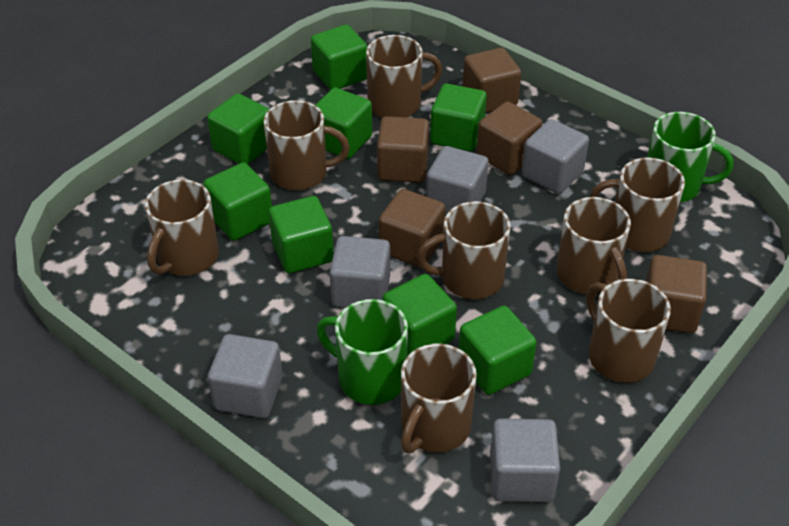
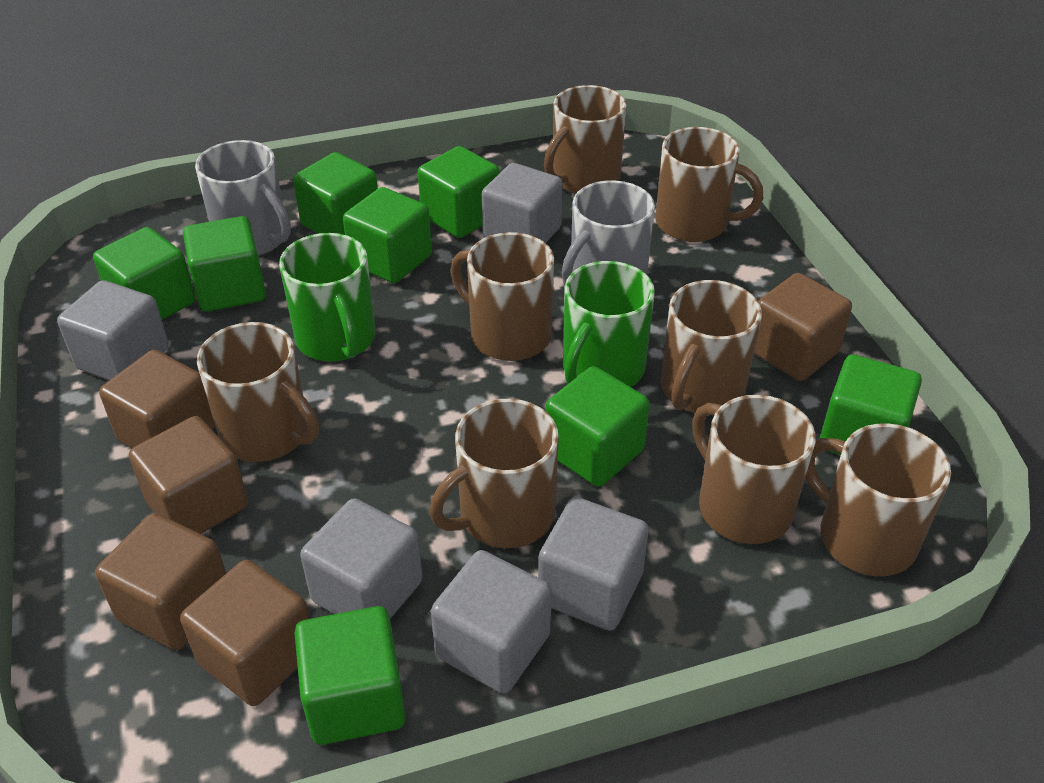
grey mug: none = 0 -> [195,140,291,256] [562,180,655,285] = 2

